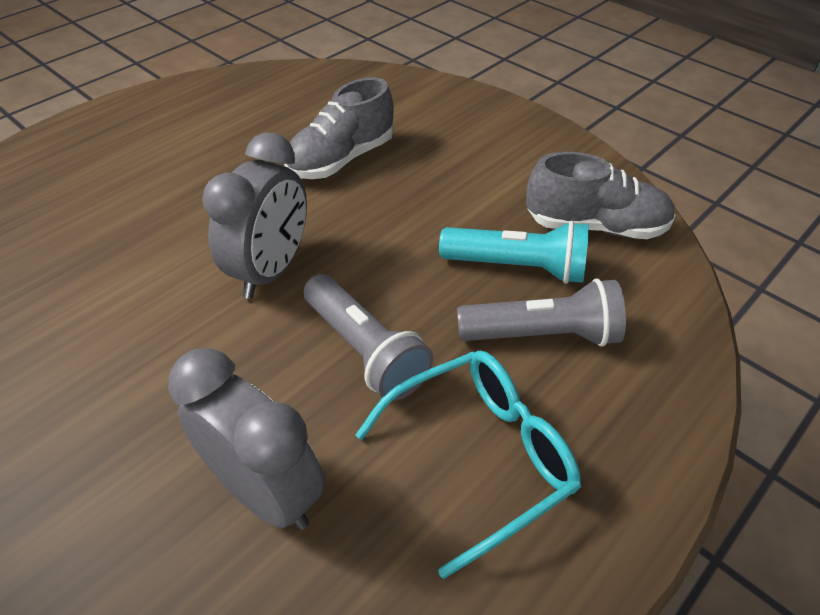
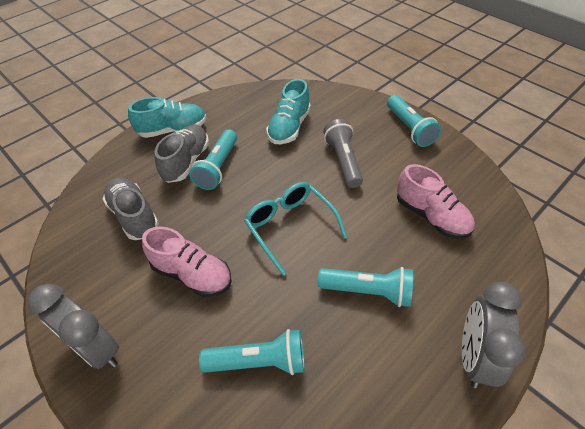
grey flashlight: [304,274,433,401] [457,278,626,347] = 2 -> [323,119,363,188] = 1
pink shoe: none = 0 -> [142,227,232,297] [397,164,475,239] = 2
turquoise flashlight: [439,221,589,284] = 1 -> [189,130,237,190] [199,329,305,375] [318,267,413,307] [387,95,441,147] = 4
turquoise shoe: none = 0 -> [128,97,207,138] [266,79,311,144] = 2

